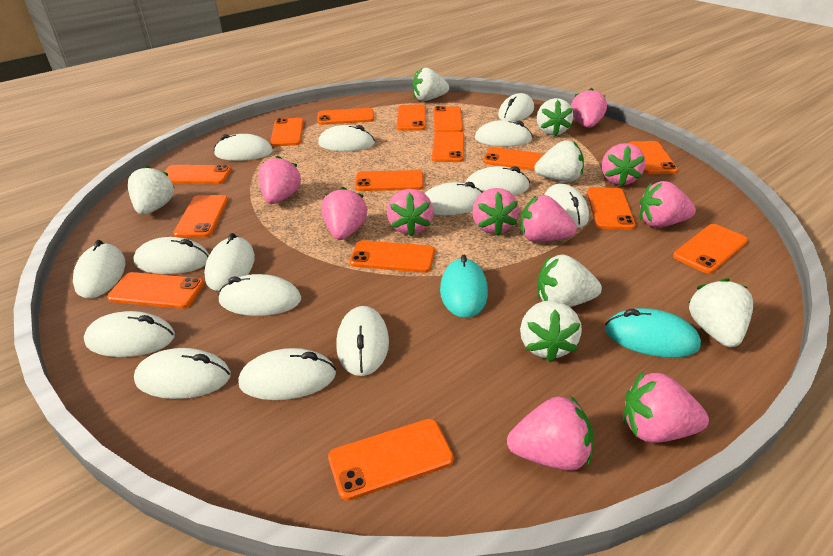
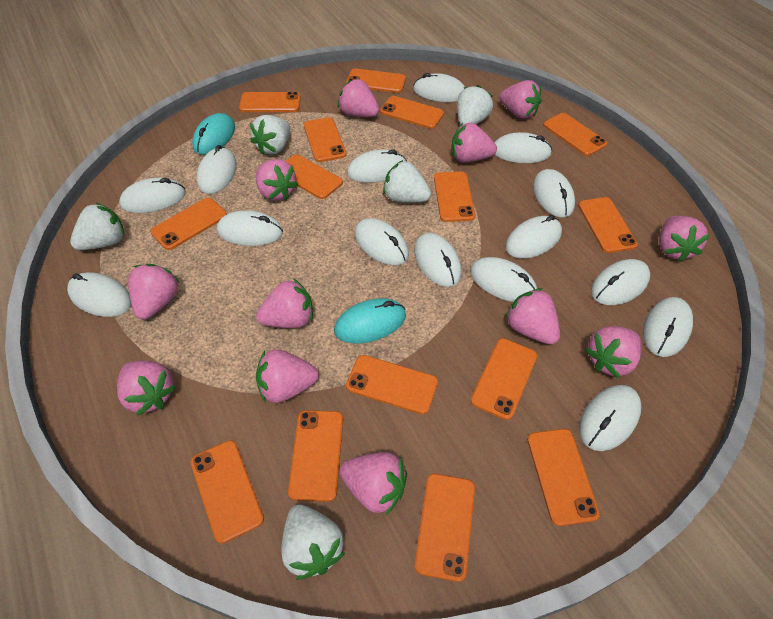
pink strawberry: [258,156,301,204] [321,187,367,240] [387,189,433,236] [472,188,519,236] [507,395,593,471] [521,195,577,242] [571,88,607,128] [602,143,645,186] [623,371,709,443] [640,181,696,227] = 10 -> [117,361,176,416] [128,264,179,320] [256,159,298,200] [256,278,313,328] [256,349,319,403] [338,79,379,117] [340,452,407,515] [451,123,497,163] [499,80,541,119] [505,288,560,344] [585,326,642,379] [659,216,710,262] = 12
white strawberry: [128,165,175,215] [412,68,449,101] [520,300,582,362] [534,141,584,182] [537,98,573,136] [537,254,602,307] [688,278,753,347] = 7 -> [70,203,124,250] [250,115,290,155] [281,505,345,580] [383,160,431,203] [457,85,493,125] = 5

